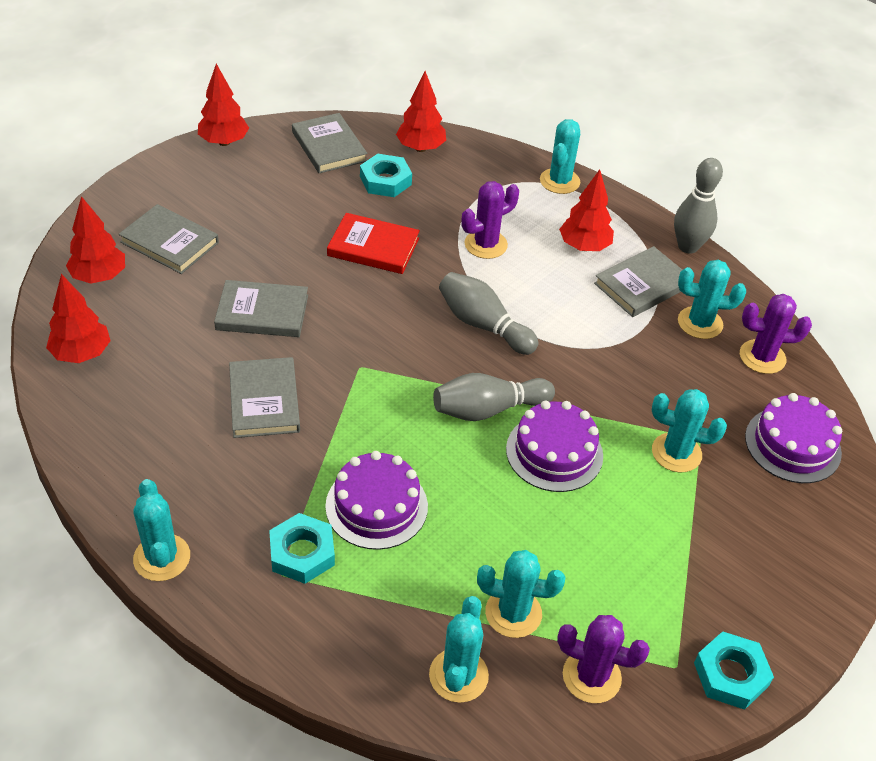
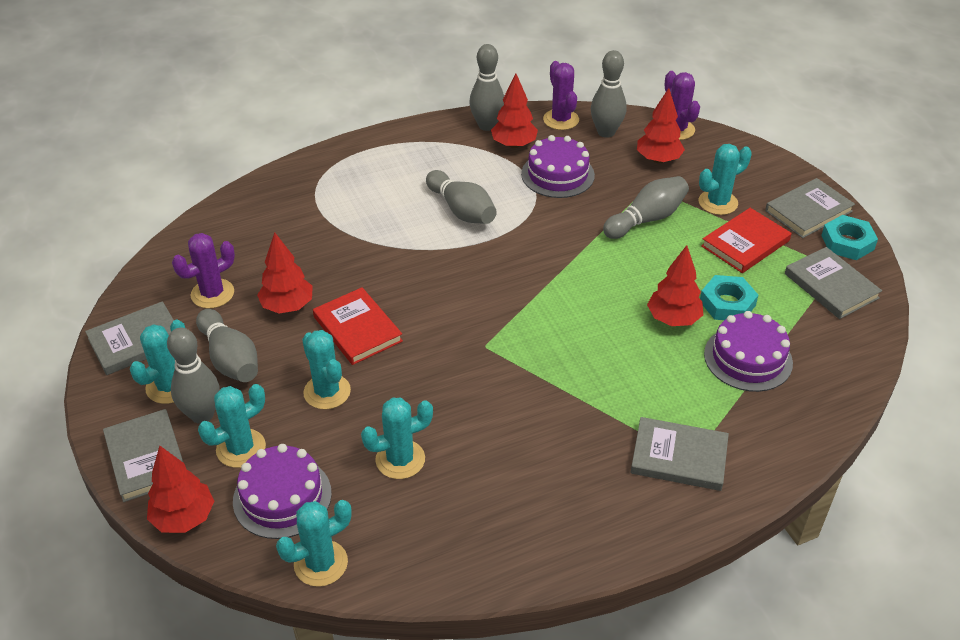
grey bowling pin: [433,373,555,421] [439,272,538,355] [674,158,723,254] = 3 -> [167,328,220,424] [196,309,258,382] [426,170,497,224] [469,44,504,131] [591,50,627,138] [603,176,689,239] = 6
red book: [327,213,420,274] = 1 -> [313,287,403,365] [701,208,791,273] = 2
turquoise nut: [269,513,335,584] [360,154,412,197] [694,631,774,710] = 3 -> [700,275,758,320] [821,215,878,260] = 2

